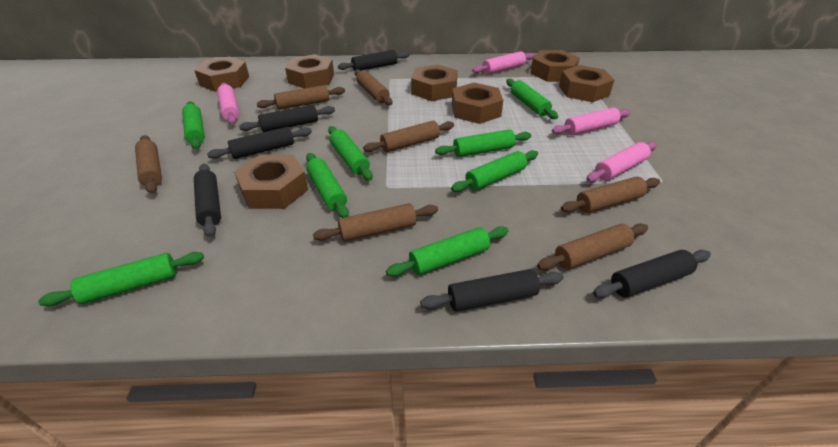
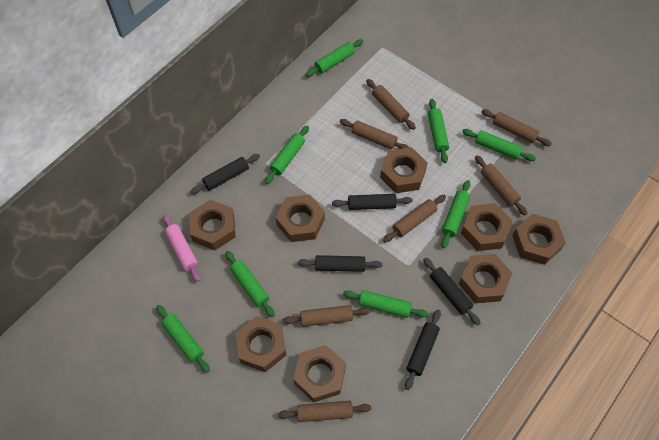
black rolling pin: [194,164,221,237] [207,127,312,159] [239,105,335,132] [338,50,410,71] [420,269,564,311] [593,250,711,298] = 6 -> [190,154,260,194] [298,255,383,272] [332,194,413,210] [405,309,441,390] [423,257,481,325] = 5
brown nut: [194,56,249,92] [234,155,308,209] [285,54,334,88] [411,64,458,101] [452,83,503,124] [530,50,580,82] [559,65,614,102] = 7 -> [189,200,236,250] [235,316,287,372] [275,195,325,242] [293,345,346,402] [380,147,428,193] [459,254,512,303] [461,203,512,251] [512,214,566,265] = 8
pink rolling pin: [217,83,239,124] [472,51,535,74] [552,108,631,135] [586,142,657,182] = 4 -> [163,214,200,282] = 1

